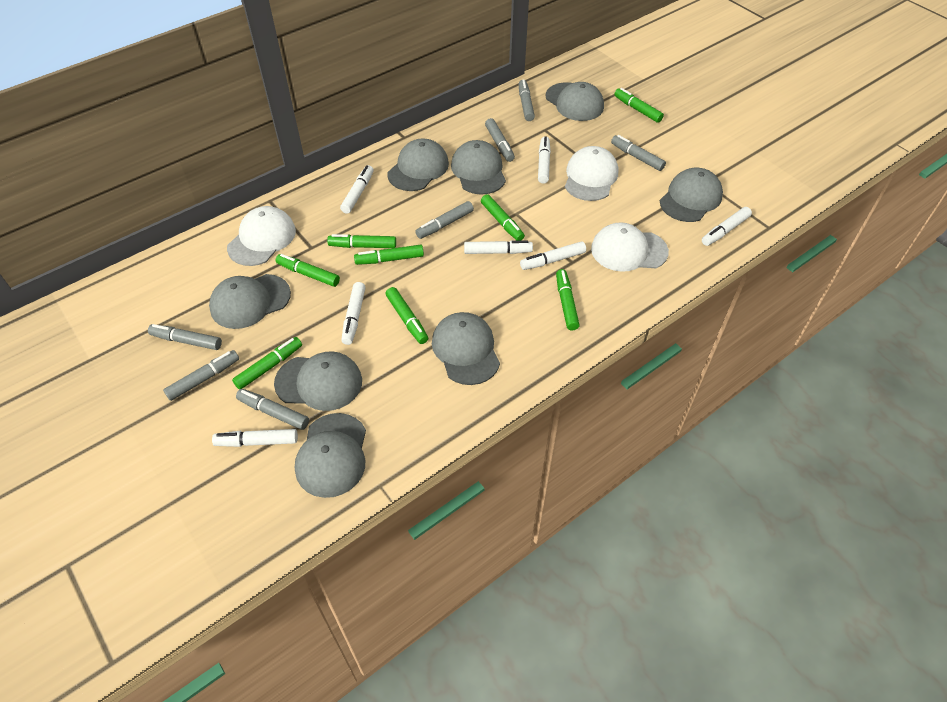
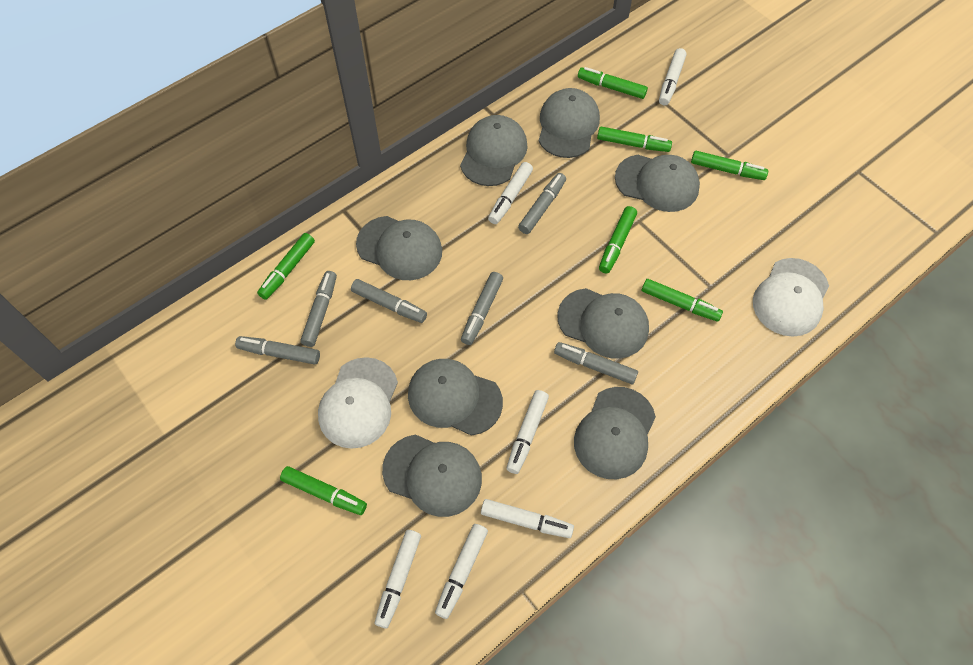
green marker: [232,337,302,390] [276,254,340,287] [327,234,396,248] [354,245,424,265] [386,287,428,344] [481,194,525,241] [556,269,580,331] [614,88,664,123] = 8 -> [257,233,315,300] [280,466,367,515] [578,67,648,99] [597,127,672,152] [599,206,637,273] [642,279,723,321] [691,151,768,180] = 7
grey marker: [148,324,222,350] [163,350,239,401] [236,389,309,430] [415,201,474,239] [485,118,515,162] [519,79,535,121] [611,135,666,171] = 7 -> [235,336,320,365] [301,271,337,347] [351,279,427,323] [461,272,503,345] [518,173,566,234] [554,342,638,384] = 6
white cap: [227,206,296,266] [565,146,618,201] [591,222,669,272] = 3 -> [318,357,398,449] [753,258,829,337] = 2
white marker: [212,429,298,447] [340,165,374,214] [341,282,365,345] [464,240,533,254] [520,241,586,270] [538,136,551,184] [702,207,752,246] = 7 -> [375,530,421,628] [435,524,488,619] [481,499,574,538] [488,162,533,224] [506,390,549,474] [659,48,687,105] = 6

